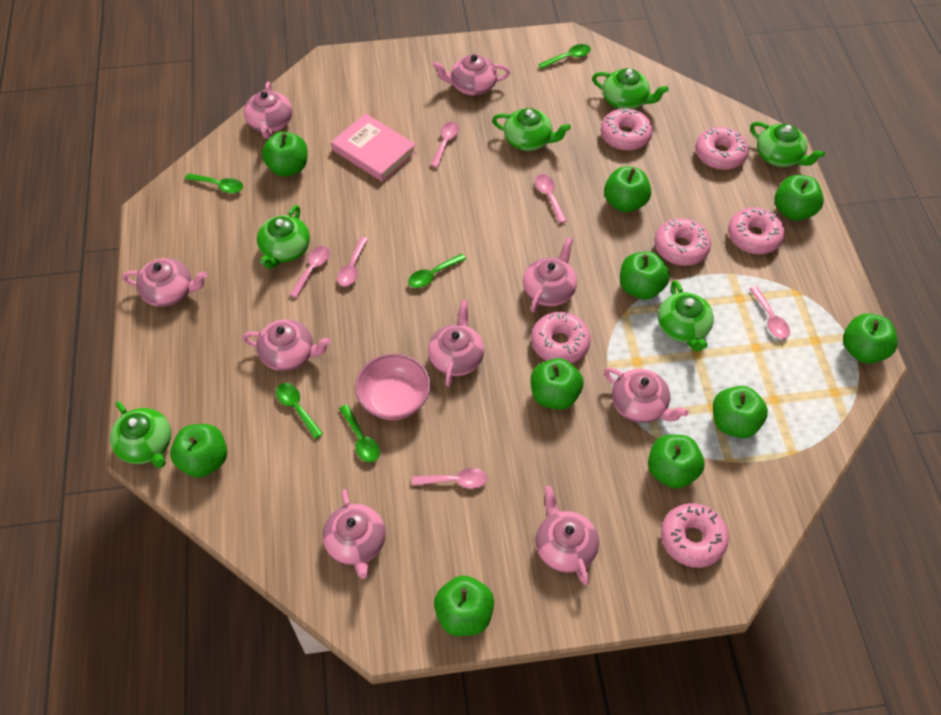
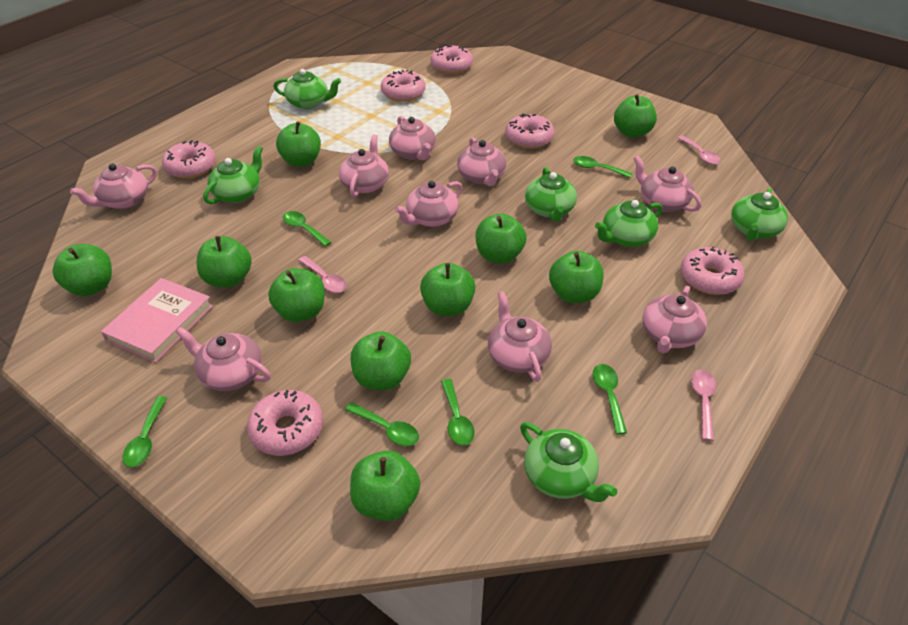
green spoon: [185,173,243,193] [276,383,323,439] [339,404,380,462] [408,254,466,288] [538,44,591,69] = 5 -> [123,396,167,467] [283,211,332,247] [345,402,419,446] [441,379,475,445] [573,156,632,178] [593,364,627,434] = 6
pink bowl: [355,354,431,420] = 1 -> none = 0
pink spoon: [289,246,330,298] [337,237,368,287] [412,468,488,489] [431,122,459,168] [535,174,567,223] [750,286,790,339] = 6 -> [298,256,346,293] [677,135,721,165] [691,370,716,441] = 3

